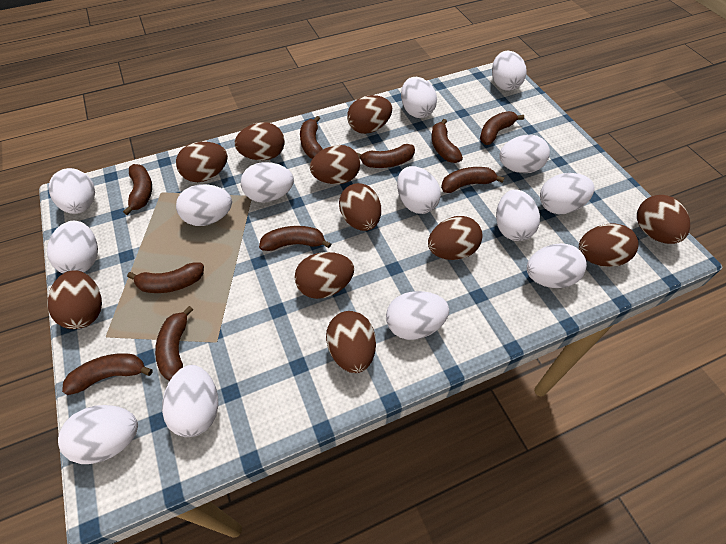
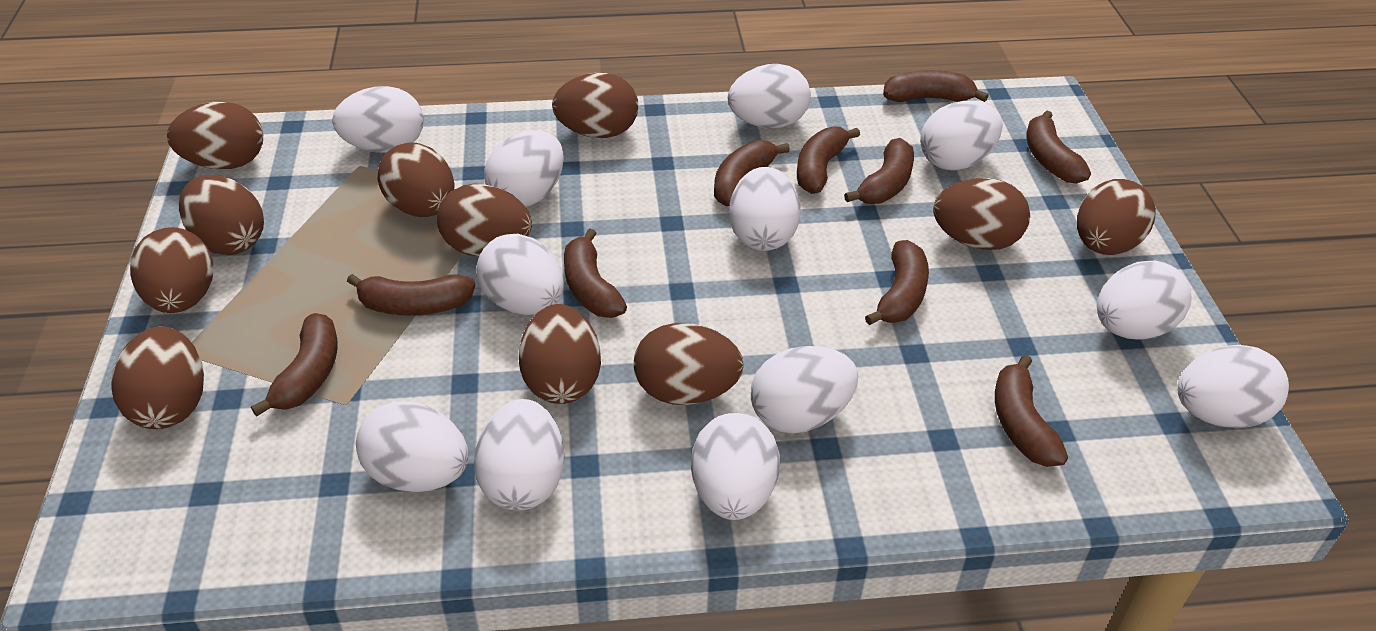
white egg: [47,221,98,273] [49,168,95,214] [58,405,138,464] [162,365,218,437] [176,184,232,226] [241,162,294,203] [386,291,449,340] [397,166,441,214] [401,77,437,118] [492,51,527,91] [496,189,540,241] [499,135,550,173] [527,243,587,288] [540,173,595,214] = 14 -> [332,86,423,153] [356,401,468,492] [474,399,564,511] [476,234,564,315] [484,130,564,207] [691,413,780,520] [728,64,811,128] [729,167,800,251] [751,346,858,434] [920,101,1003,171] [1097,261,1192,340] [1177,345,1289,428] = 12

